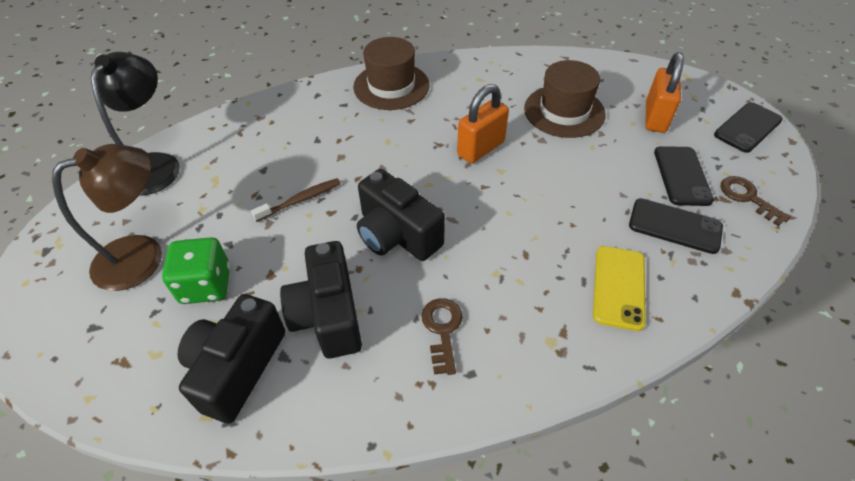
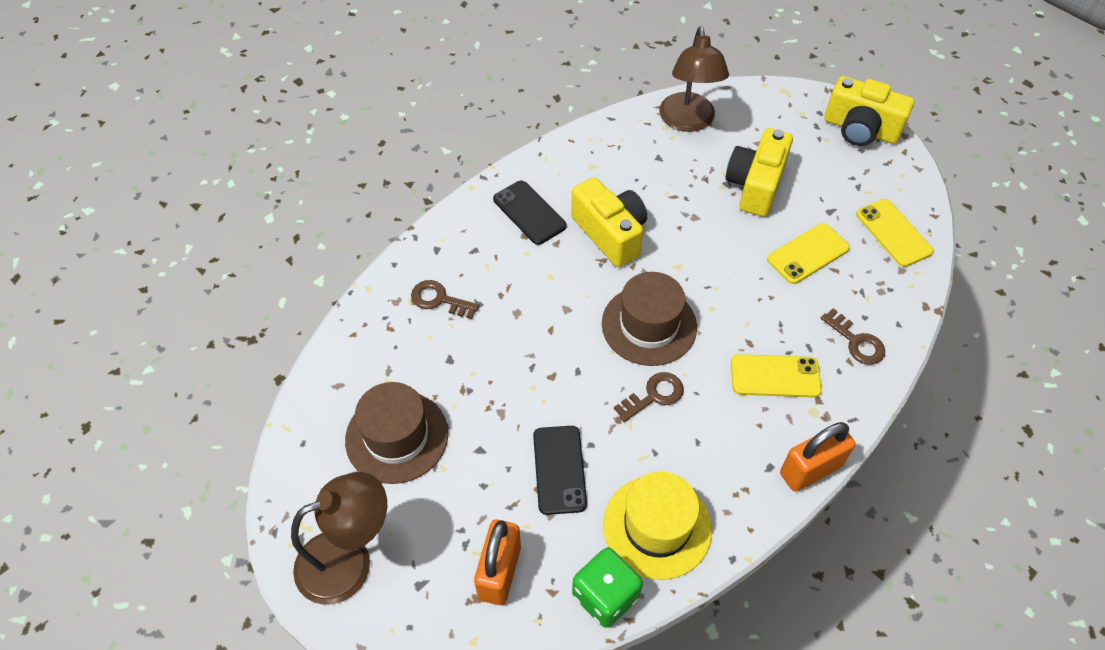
black camera: [178,294,285,424] [280,241,362,359] [357,169,445,261] = 3 -> none = 0
black lamp: [91,52,180,196] = 1 -> none = 0
black phone: [629,198,723,254] [654,146,714,206] [714,102,783,153] = 3 -> [493,181,567,245] [533,426,587,515] = 2
brown key: [421,298,463,375] [721,176,791,226] = 2 -> [411,280,479,319] [614,372,684,422] [821,308,885,365] = 3
brown lamp: [52,144,162,291] = 1 -> [291,472,387,605] [659,26,729,132] = 2
brown toothbrush: [251,178,341,222] = 1 -> none = 0
yellow camera: none = 0 -> [571,177,647,267] [725,128,793,217] [824,76,914,146] = 3
yellow hat: none = 0 -> [603,472,712,580] = 1
yellow phone: [593,246,646,331] = 1 -> [731,354,822,398] [767,223,850,284] [856,199,934,267] = 3

